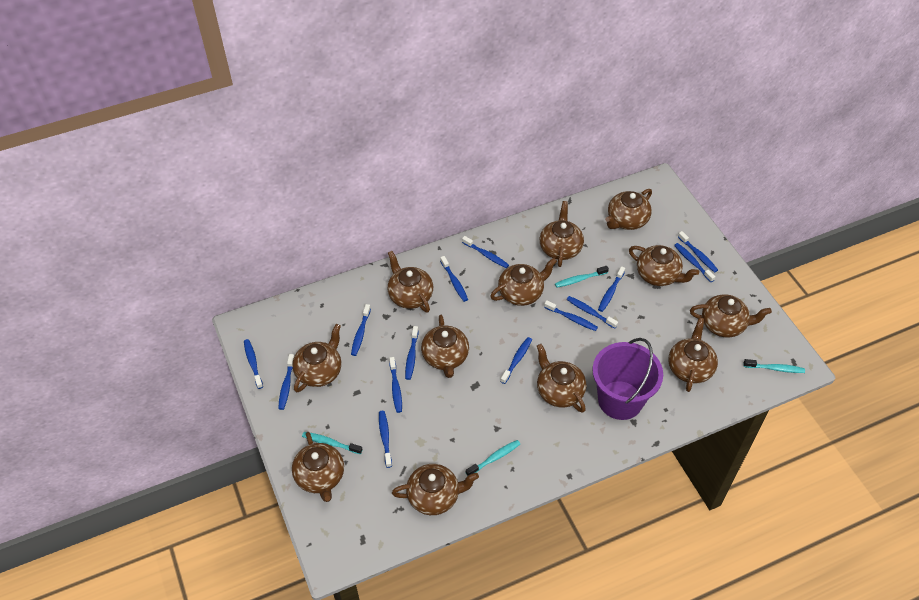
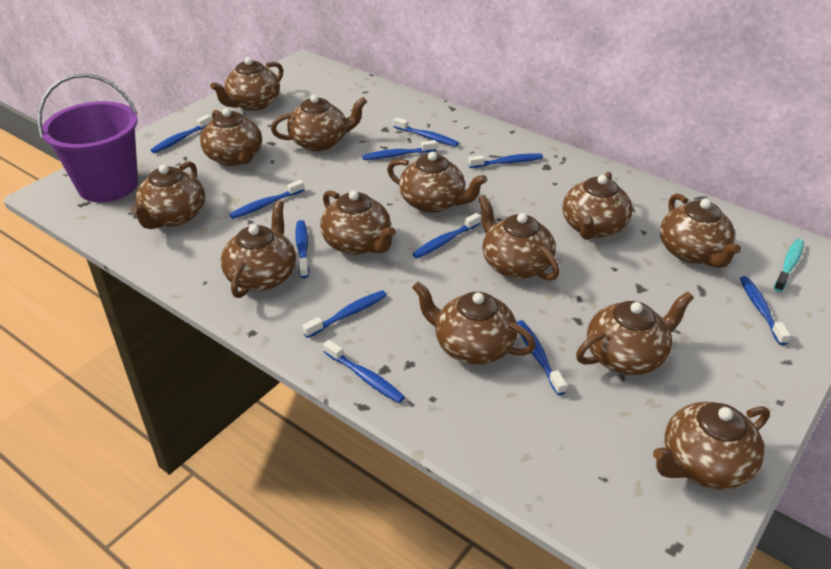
blue toothbrush: [244,339,263,389] [278,354,294,410] [351,304,371,356] [379,411,392,468] [389,357,402,413] [405,326,419,380] [440,256,468,302] [462,236,509,268] [500,337,532,384] [544,300,598,331] [567,296,618,329] [598,266,625,312] [674,243,716,282] [678,231,718,273] = 14 -> [151,115,211,153] [229,180,304,219] [295,220,309,278] [302,290,387,338] [323,340,405,403] [362,140,437,160] [393,117,459,147] [413,213,481,258] [468,154,543,168] [516,320,567,395] [740,276,791,345] = 11
brown teapot: [292,432,344,502] [293,324,341,392] [388,251,433,313] [392,464,479,515] [421,315,469,378] [490,258,557,306] [537,344,587,413] [540,201,584,267] [605,189,652,230] [629,245,699,286] [668,318,718,392] [690,294,772,337] = 12 -> [130,161,205,229] [200,108,262,166] [210,57,283,111] [221,200,296,298] [271,95,367,151] [320,190,396,255] [387,152,487,213] [412,281,536,365] [478,195,560,281] [562,172,633,240] [576,291,694,375] [653,402,770,490] [660,193,741,268] = 13
turquoise toothbrush: [302,432,363,454] [466,440,520,476] [555,266,609,288] [743,359,805,373] = 4 -> [774,239,804,292] = 1

